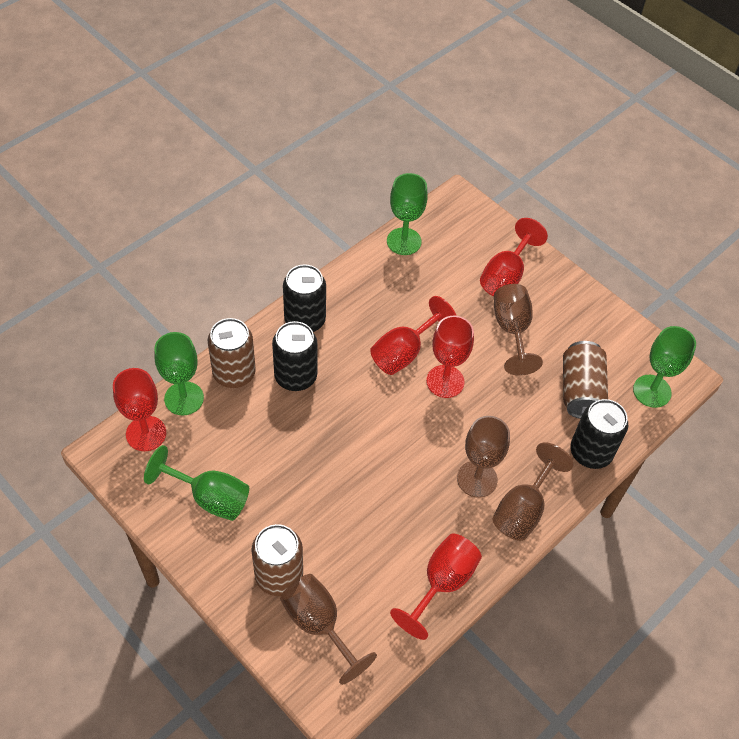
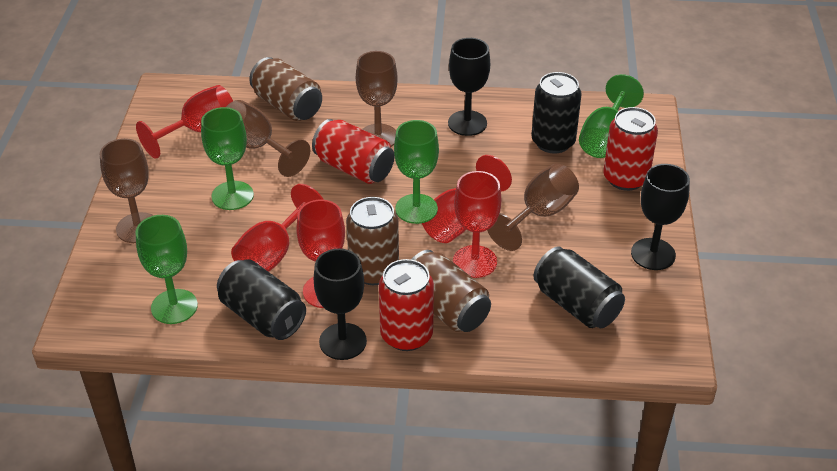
black goblet: none = 0 -> [314,249,367,360] [448,38,490,136] [631,164,690,270] = 3
red can: none = 0 -> [312,119,395,184] [379,259,434,351] [603,107,658,191] = 3

